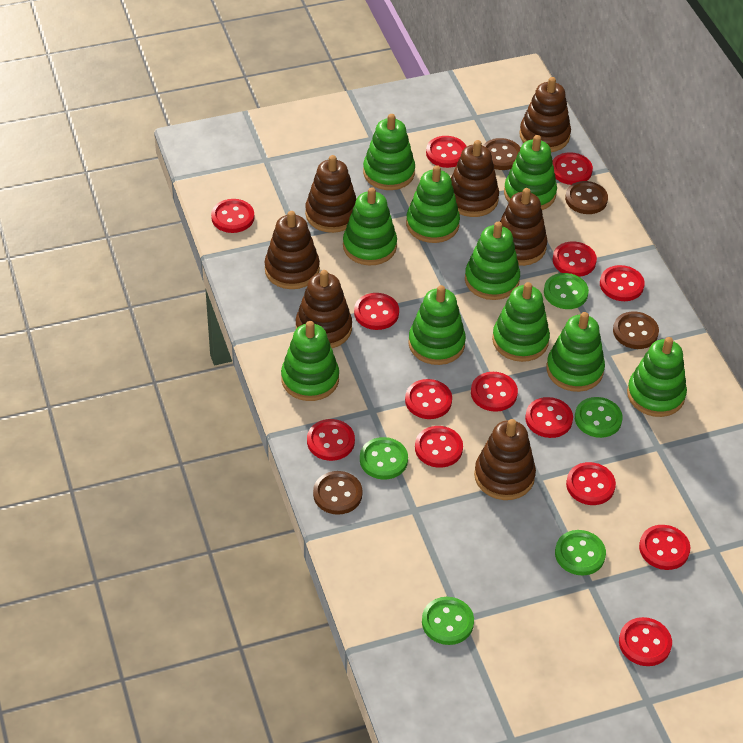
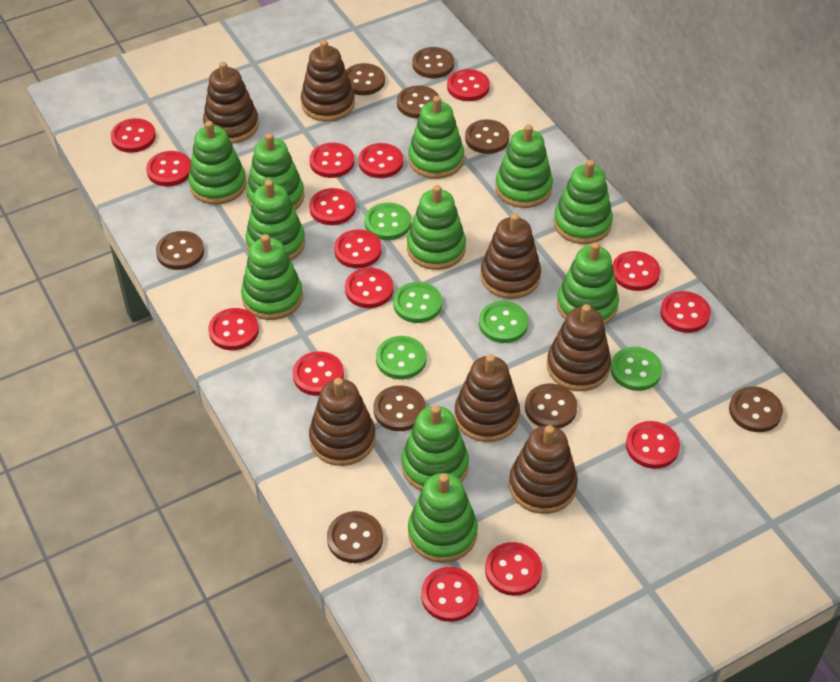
brown button: [313,471,362,515] [483,138,521,170] [565,181,608,214] [613,311,659,349] = 4 -> [156,231,204,270] [327,511,383,563] [346,63,385,95] [374,385,426,431] [397,85,439,118] [412,47,454,78] [465,119,509,154] [525,383,578,428] [729,386,783,432] = 9
green stacking toy: [281,321,339,401] [343,187,397,265] [363,114,415,190] [406,165,460,243] [408,285,466,365] [465,222,520,300] [492,282,550,362] [504,135,557,210] [546,312,605,392] [627,337,687,417] = 10 -> [188,121,247,205] [241,234,303,320] [245,180,305,260] [246,133,305,211] [402,405,469,491] [407,185,466,270] [408,96,464,179] [408,473,478,563] [495,124,553,208] [553,160,613,244] [557,242,619,325] = 11
red button: [211,199,254,233] [307,419,355,461] [354,293,399,330] [405,379,452,419] [415,426,463,468] [426,136,467,168] [471,372,518,412] [525,397,573,438] [552,152,593,185] [553,242,597,277] [566,462,616,505] [600,265,645,301] [619,617,672,666] [639,525,690,570] = 14 -> [111,118,156,153] [146,151,191,186] [208,308,259,350] [292,351,344,396] [309,143,354,178] [309,188,356,225] [334,230,382,268] [345,268,394,308] [358,143,403,178] [421,567,479,622] [447,69,490,101] [485,542,542,596] [612,251,660,291] [626,421,680,469] [660,291,711,333] = 15

